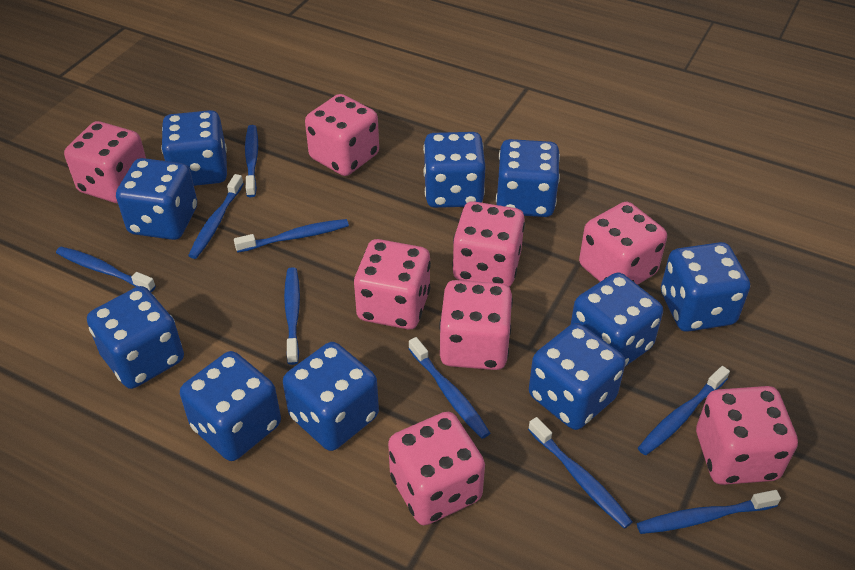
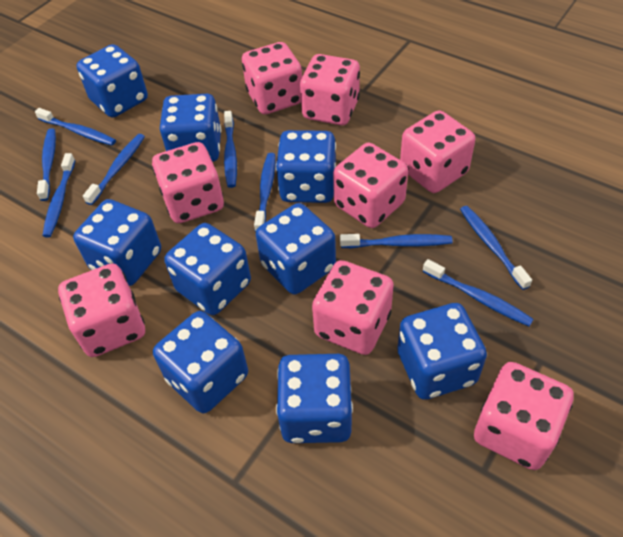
blue dice: [87,286,184,389] [116,158,197,240] [161,110,227,186] [180,351,281,461] [283,342,379,451] [423,132,485,208] [496,139,560,217] [529,323,625,430] [571,272,663,366] [661,242,750,332] = 10 -> [73,199,161,286] [76,44,148,118] [153,311,248,413] [160,94,221,162] [164,223,251,315] [256,203,336,295] [276,130,336,203] [276,354,353,443] [397,303,487,400] = 9

